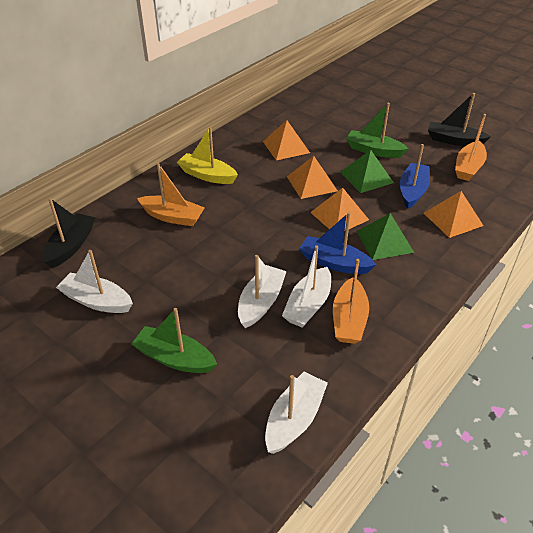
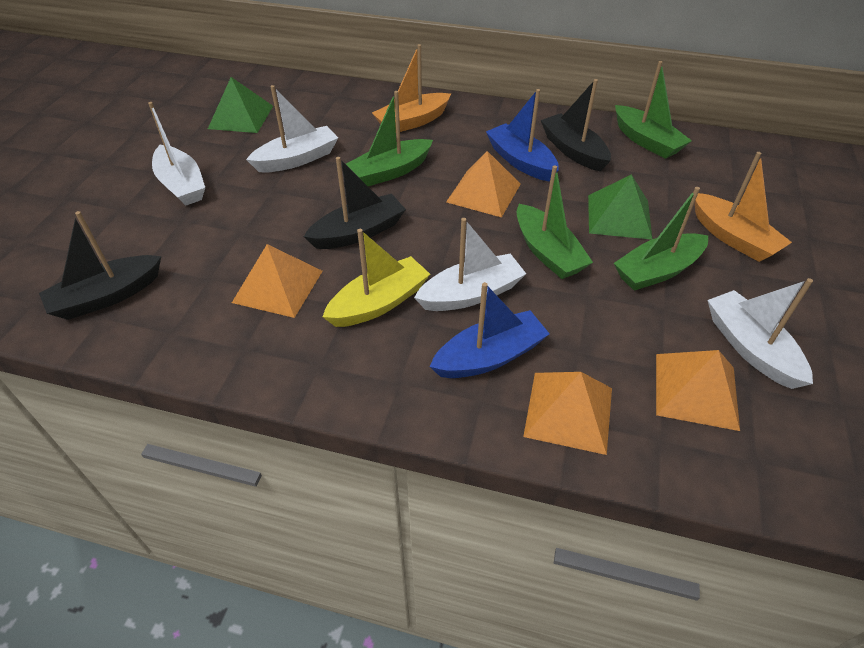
black boat: [43,198,95,268] [428,93,491,146] = 2 -> [39,211,161,320] [304,157,406,249] [541,79,611,172] = 3
green boat: [132,308,217,373] [346,103,409,158] = 2 -> [346,91,433,186] [517,165,593,279] [614,187,708,291] [615,61,692,159] = 4
orange boat: [137,163,205,226] [333,259,369,344] [455,114,487,181] = 3 -> [372,44,451,132] [695,152,792,262] = 2

